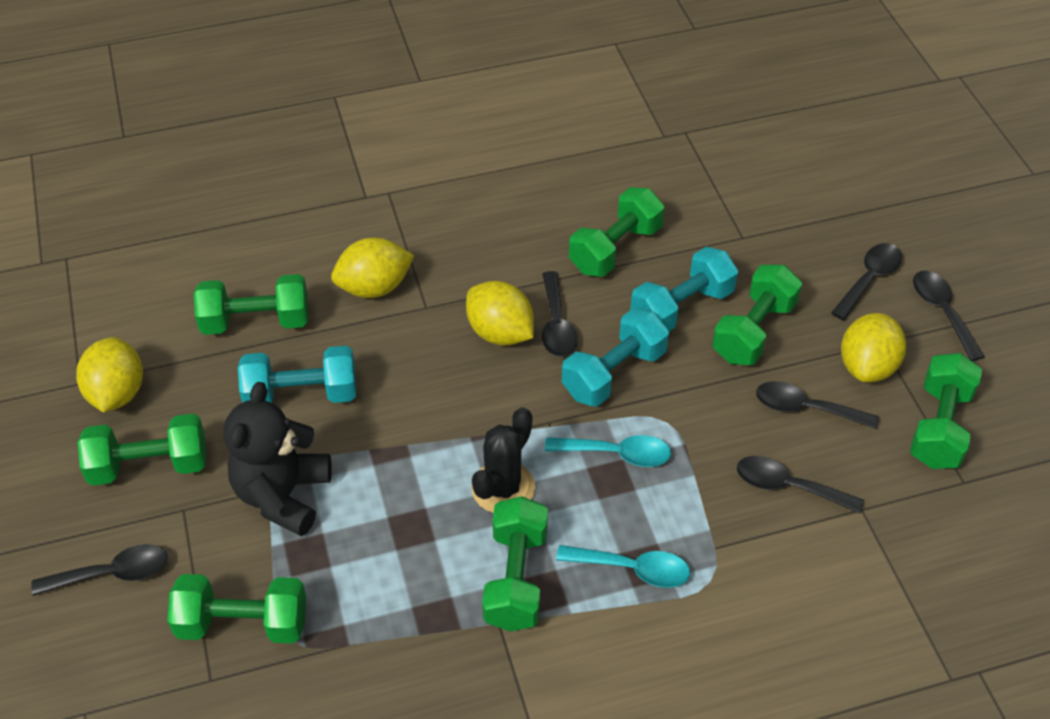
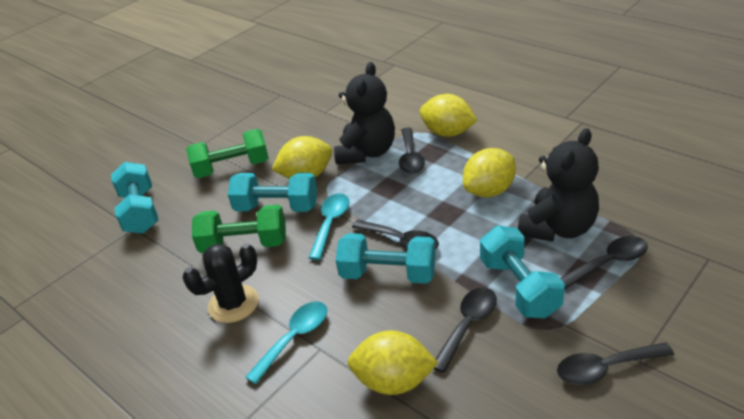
black spoon: [31,544,168,596] [542,271,578,357] [737,456,864,514] [756,381,879,429] [831,243,902,320] [913,271,985,361] = 6 -> [352,220,439,249] [399,128,425,174] [434,287,497,373] [557,342,674,385] [560,236,648,289] = 5
black teddy bear: [223,382,332,536] = 1 -> [334,62,395,164] [518,128,599,242] = 2
green dumbbell: [77,414,207,486] [167,574,306,643] [194,274,309,335] [482,496,548,631] [569,187,664,277] [712,265,802,365] [910,353,982,469] = 7 -> [186,129,269,178] [192,204,286,253] = 2
turquoise dumbbell: [238,346,357,403] [562,308,669,407] [630,247,738,331] = 3 -> [111,162,158,234] [228,173,317,212] [336,233,436,284] [480,226,565,318] = 4

